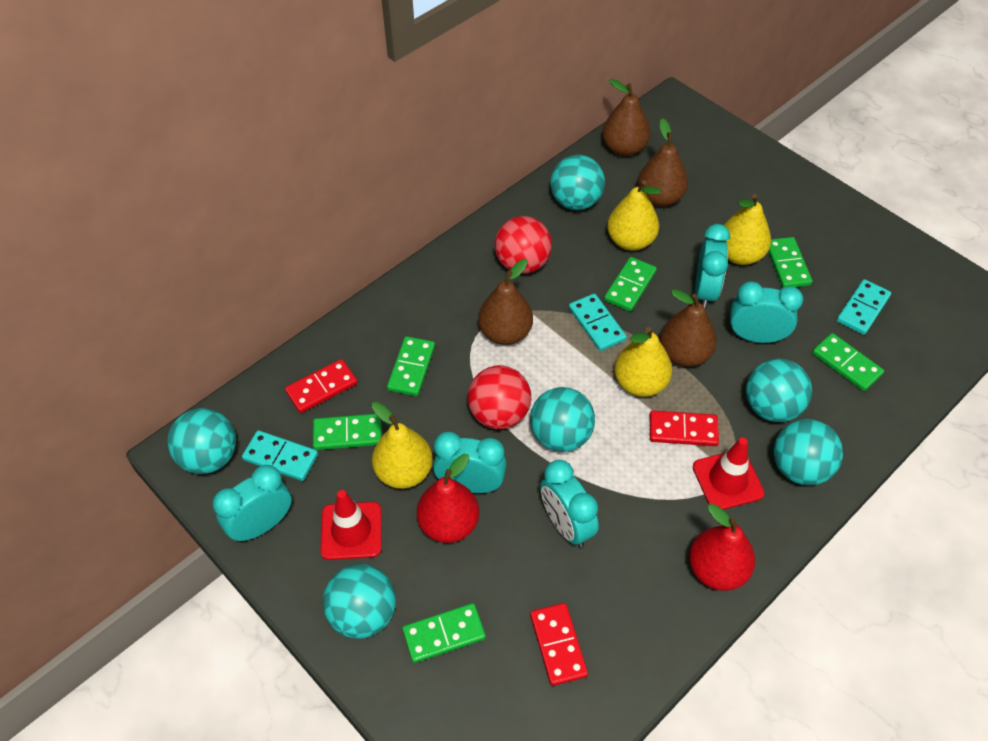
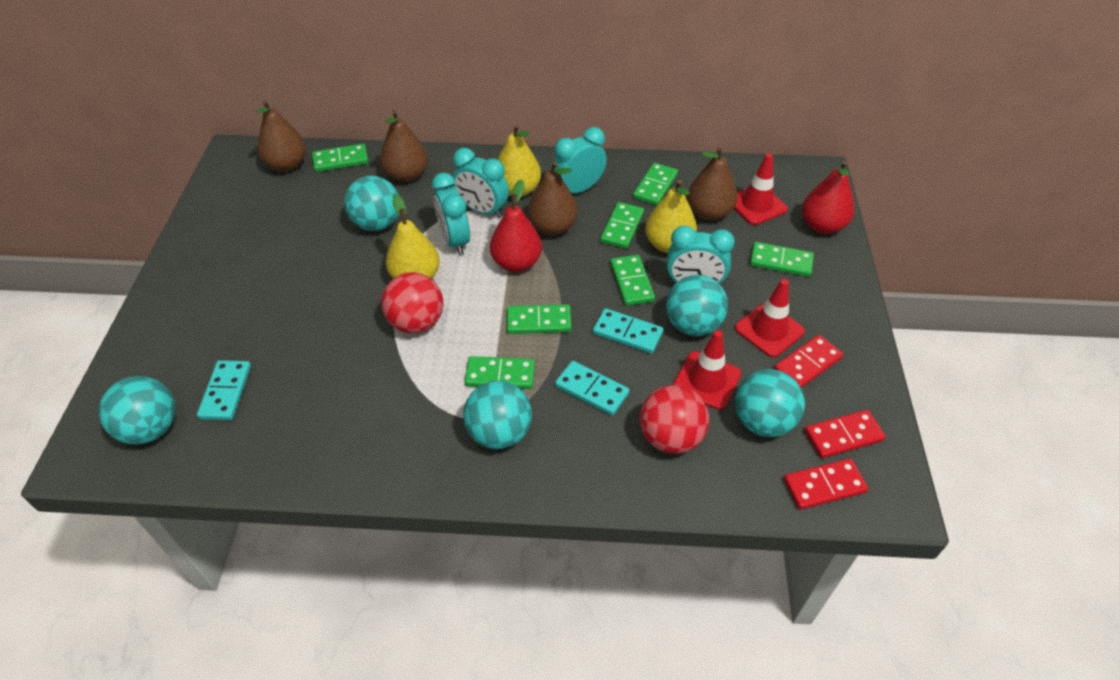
green domino: [313,414,382,450] [387,336,435,396] [402,603,486,663] [604,257,657,312] [768,237,812,288] [812,333,884,391] = 6 -> [312,144,368,172] [465,356,535,389] [507,304,572,334] [600,202,644,249] [611,255,655,306] [633,163,678,206] [750,242,814,277] = 7
red traffic cone: [320,490,382,560] [693,437,765,510] = 2 -> [673,330,741,410] [734,153,788,225] [735,279,805,357] = 3
turquoise ball: [168,408,236,474] [323,564,396,639] [530,387,595,452] [550,155,605,210] [746,359,812,422] [774,419,843,485] = 6 -> [98,376,175,444] [344,176,399,231] [463,380,532,449] [666,275,728,336] [735,369,805,437] = 5
turquoise clock: [213,465,292,542] [433,432,507,493] [540,460,599,548] [695,224,730,309] [730,281,803,343] = 5 -> [432,173,470,255] [453,148,509,218] [552,127,607,193] [667,225,735,284] = 4
yellow pear: [372,402,433,489] [607,180,661,251] [614,327,672,397] [724,194,771,265] = 4 -> [386,194,440,279] [497,124,541,197] [645,180,697,253] = 3

